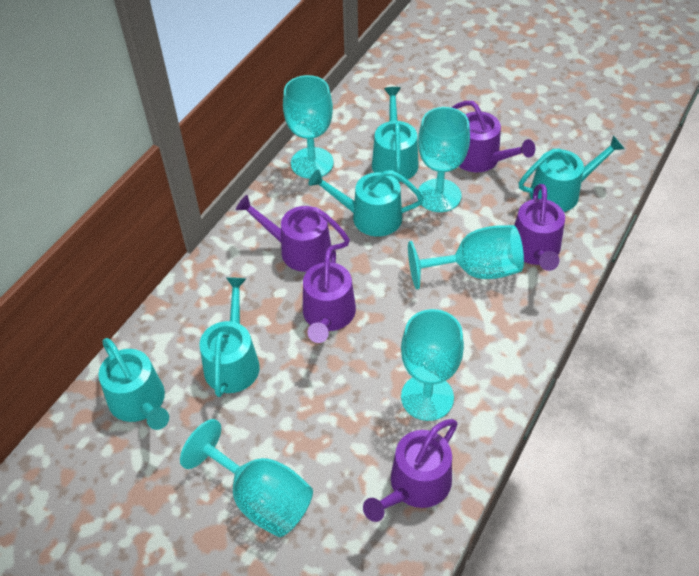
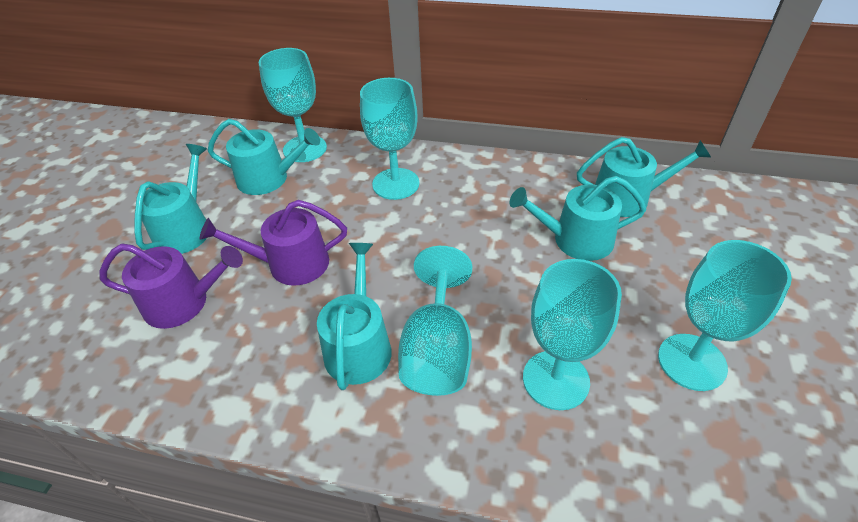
purple watering can: [236,195,350,272] [303,247,356,343] [363,419,458,522] [451,101,535,172] [514,184,565,271] = 5 -> [100,243,243,329] [200,200,347,286] = 2

